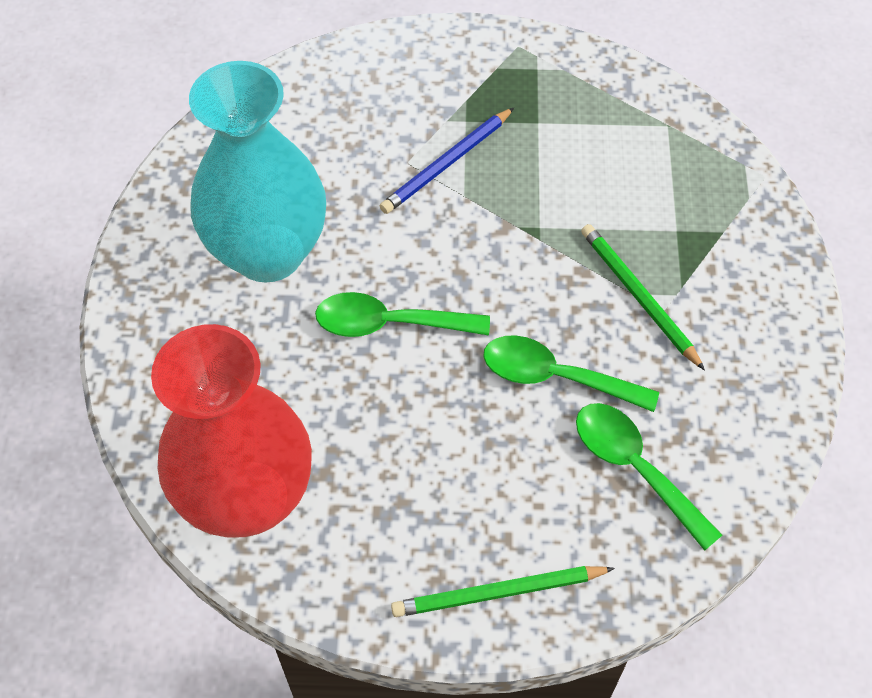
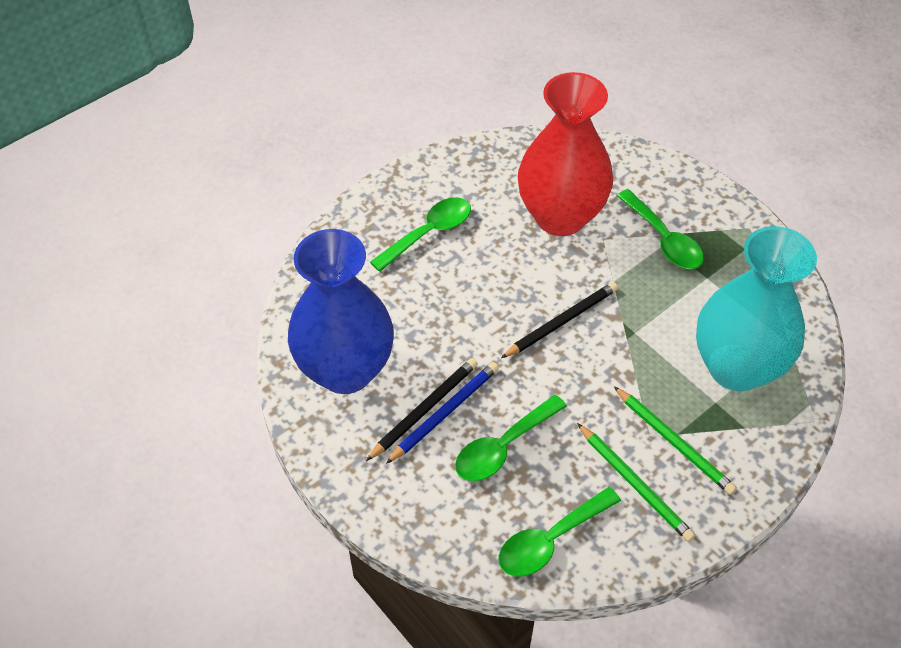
black pencil: none = 0 -> [366,358,478,461] [501,282,618,358] = 2
blue vase: none = 0 -> [288,229,394,394] = 1
green spoon: [315,292,490,337] [483,335,659,412] [576,403,722,551] = 3 -> [370,197,471,272] [455,395,567,481] [498,487,621,576] [617,189,704,269] = 4

